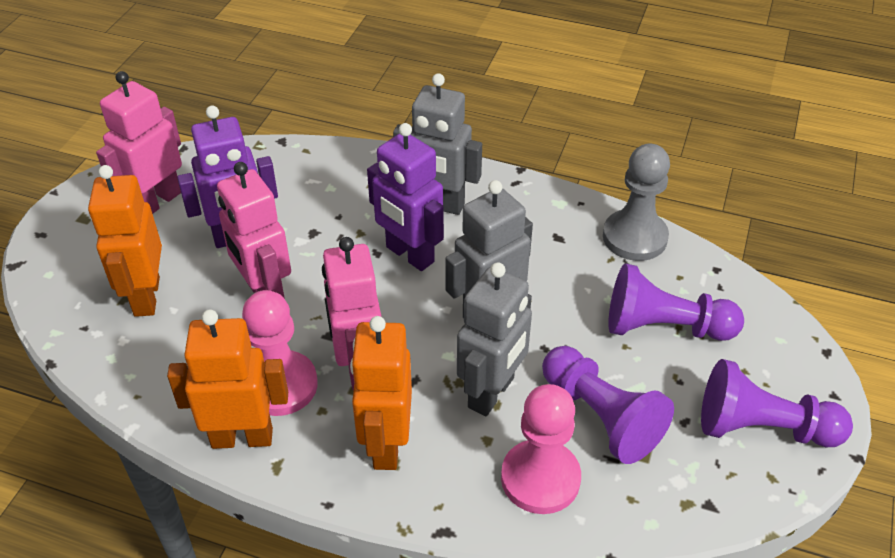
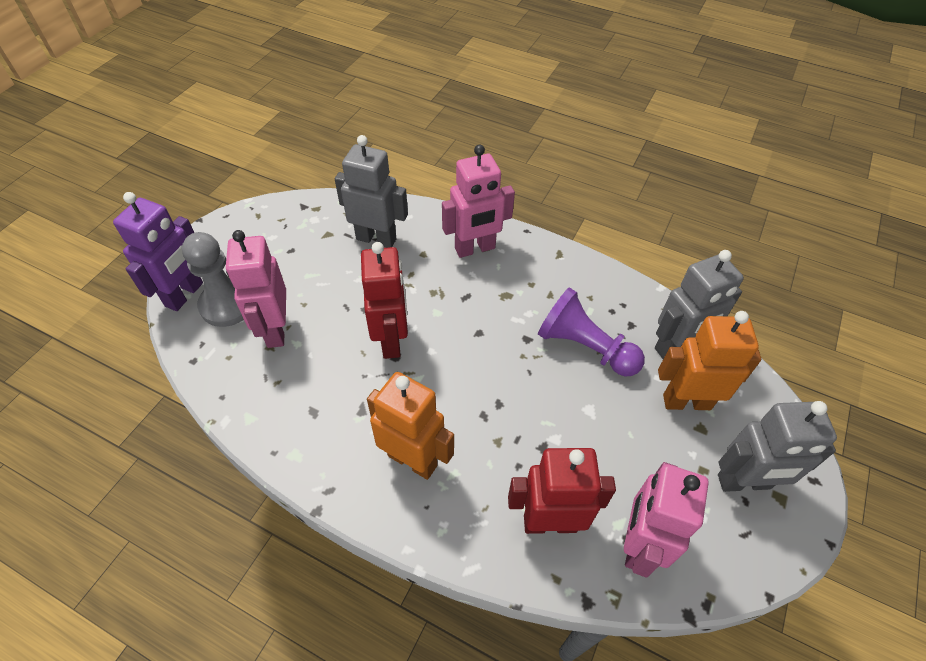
orange robot: [88,165,162,317] [167,309,288,449] [350,316,412,470] = 3 -> [367,372,454,480] [658,311,761,410] = 2
pink pawn: [242,290,318,416] [501,384,581,514] = 2 -> none = 0
purple pawn: [542,346,674,464] [608,263,744,341] [701,359,853,447] = 3 -> [538,287,645,376] = 1
purple robot: [177,106,278,248] [367,123,444,271] = 2 -> [113,192,203,311] = 1
red robot: none = 0 -> [361,242,408,359] [508,448,616,534] = 2

